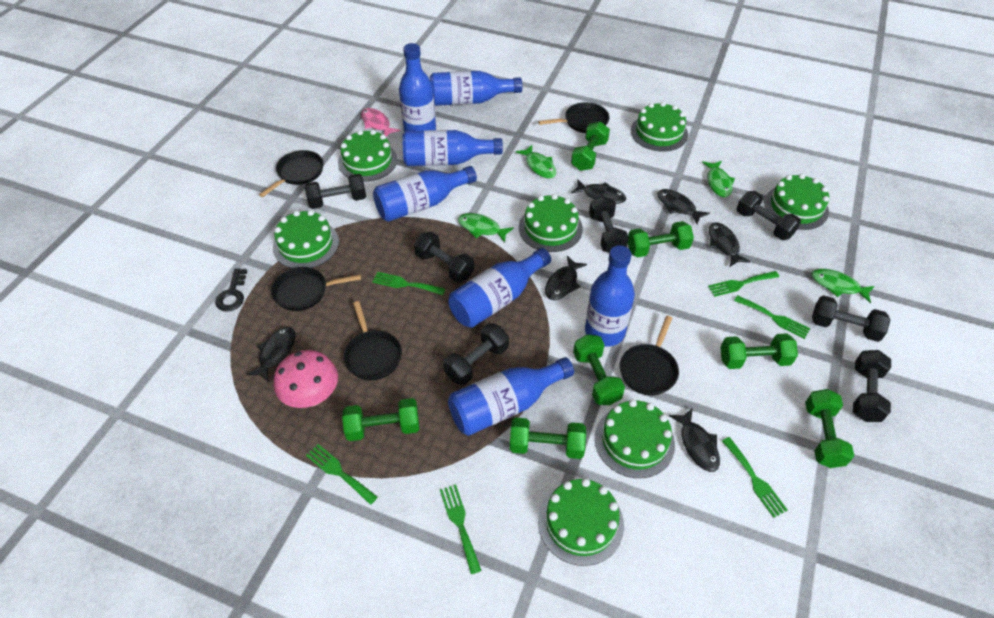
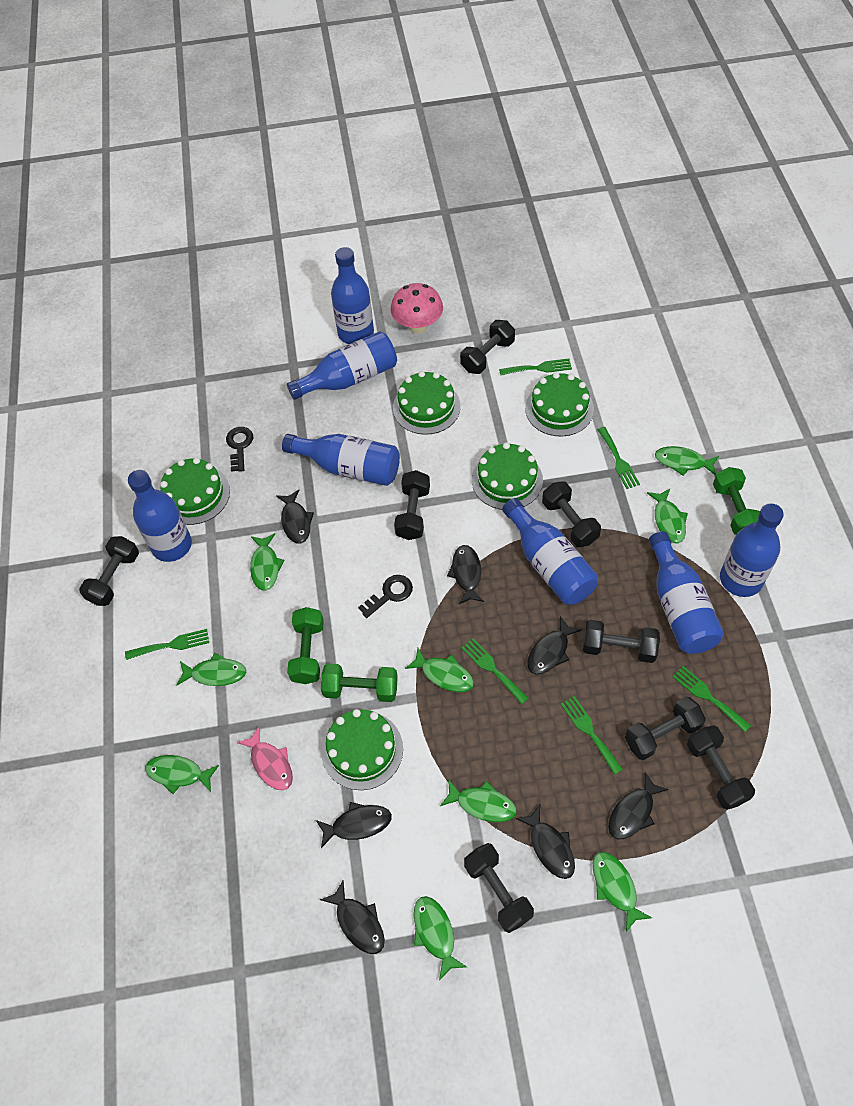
black dumbbell: [305,174,366,209] [414,232,474,282] [443,323,509,385] [589,196,629,253] [736,191,801,240] [812,295,890,342] [853,350,891,422] = 7 -> [79,536,139,606] [394,470,430,540] [460,320,515,374] [464,843,534,933] [542,481,601,547] [583,620,660,663] [625,696,706,760] [687,725,755,810] = 8
black fish: [246,327,295,382] [545,256,587,300] [571,179,626,204] [657,189,710,224] [669,408,720,472] [709,223,750,267] = 6 -> [276,490,314,544] [316,802,392,848] [320,881,385,954] [447,545,484,604] [516,805,575,879] [527,616,582,675] [608,772,669,839] = 7
black key: [215,268,247,312] = 1 -> [226,427,253,472] [358,575,413,618] = 2
black pan: [259,150,324,197] [271,267,361,311] [344,301,402,380] [538,102,609,133] [620,316,679,395] = 5 -> none = 0
green cake: [273,210,339,268] [338,130,397,182] [519,194,583,252] [538,478,624,566] [595,399,675,478] [631,102,688,152] [764,174,829,230] = 7 -> [160,457,230,525] [321,709,403,790] [393,371,461,435] [472,442,543,510] [525,372,594,437] = 5
green dumbbell: [342,398,419,441] [510,418,586,459] [571,121,610,171] [573,334,625,405] [628,221,694,257] [720,333,798,369] [805,389,854,468] = 7 -> [287,607,324,684] [321,663,398,702] [713,467,760,535] = 3
green fish: [458,213,514,242] [516,145,556,178] [702,161,735,197] [812,269,875,303] = 4 -> [145,755,219,794] [177,653,246,686] [250,533,285,591] [405,648,474,692] [414,896,467,980] [440,779,516,822] [593,852,652,932] [647,488,688,544] [655,446,719,476] = 9

